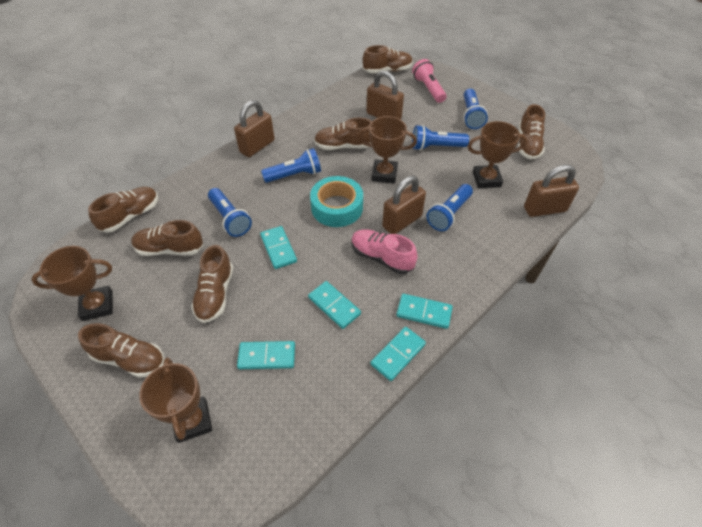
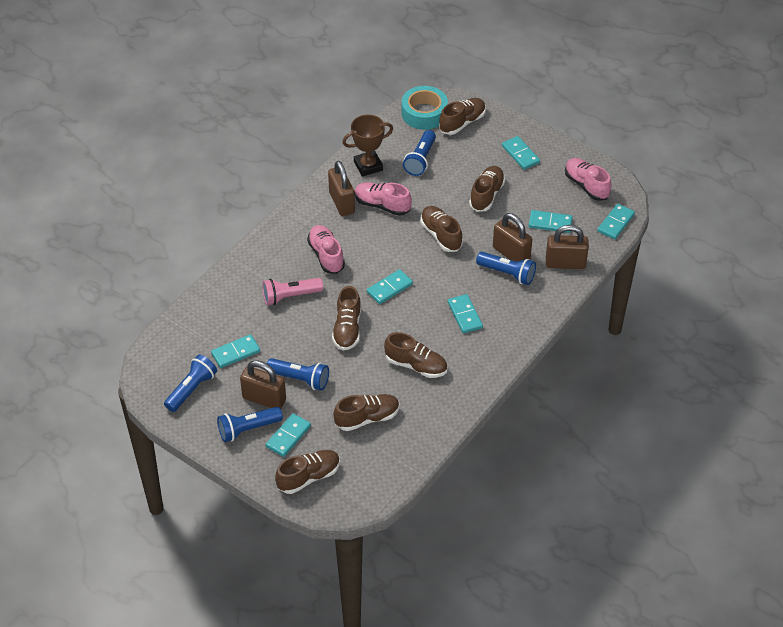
brown trophy: [31,246,113,321] [139,357,212,443] [358,116,417,184] [468,121,527,188] = 4 -> [342,115,393,176] = 1
pink shoe: [351,229,418,274] = 1 -> [307,225,345,274] [355,182,412,216] [565,158,612,201] = 3
turquoise domino: [237,341,295,369] [260,226,297,269] [308,281,361,329] [370,327,426,381] [396,294,453,329] = 5 -> [211,334,260,368] [266,413,311,457] [367,269,413,304] [448,294,483,333] [502,136,540,170] [529,210,573,233] [597,204,635,239] = 7

